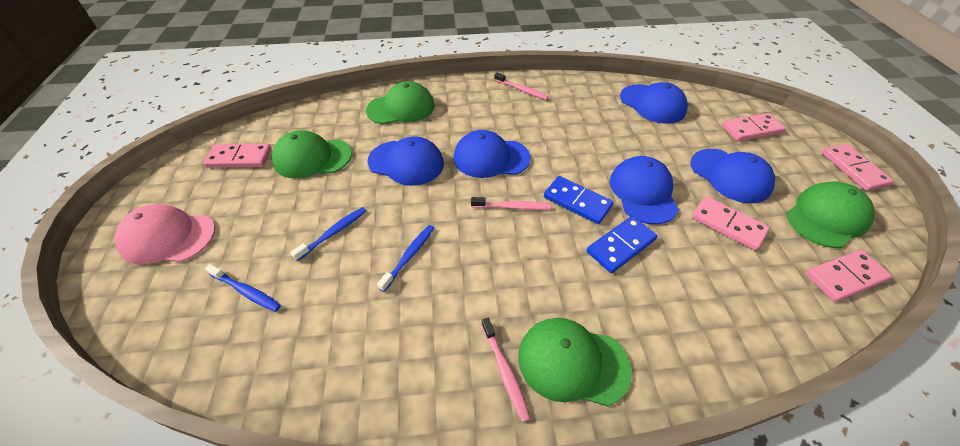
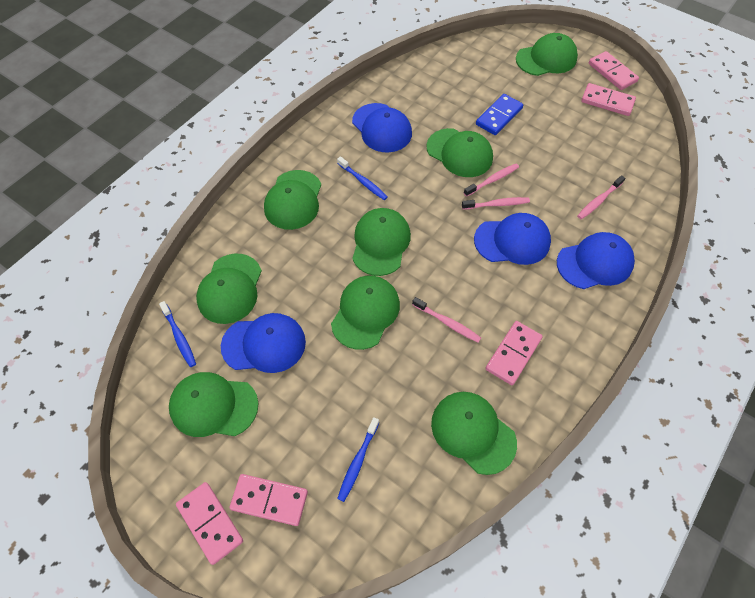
blue cap: [367,136,444,186] [454,130,530,178] [610,156,679,225] [620,82,688,124] [691,149,775,203] = 5 -> [221,313,306,373] [352,103,412,152] [474,213,551,265] [557,232,635,289] = 4
blue domino: [544,176,614,224] [587,216,657,273] = 2 -> [476,94,523,135] = 1
green cap: [272,130,352,179] [366,81,435,124] [518,318,632,406] [786,182,875,248] = 4 -> [169,372,258,437] [196,253,262,324] [264,170,321,230] [331,276,400,350] [352,208,411,276] [427,128,493,177] [431,392,517,475] [516,33,578,76] = 8
pink cap: [114,204,215,265] = 1 -> none = 0
pink toothbrush: [471,197,551,210] [481,318,531,422] [494,73,548,100] = 3 -> [412,297,481,342] [462,197,530,210] [464,164,519,197] [577,175,625,219] = 4

